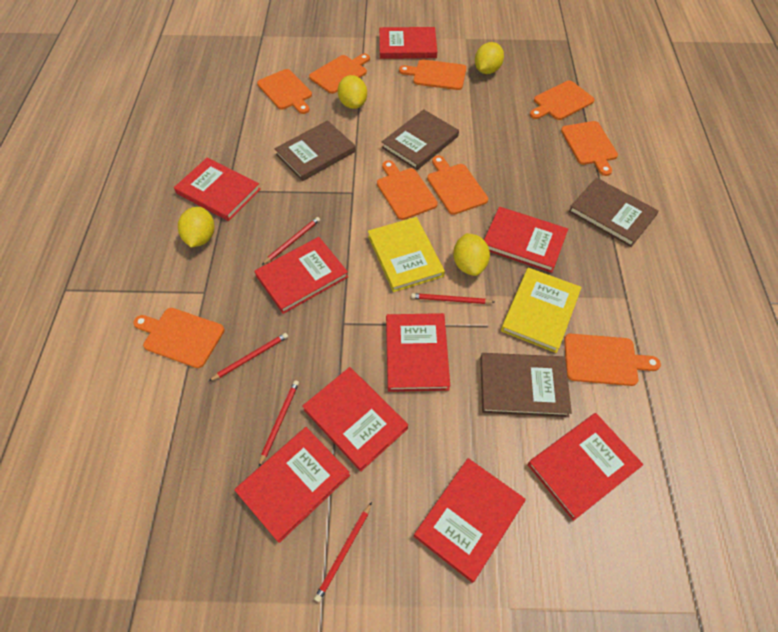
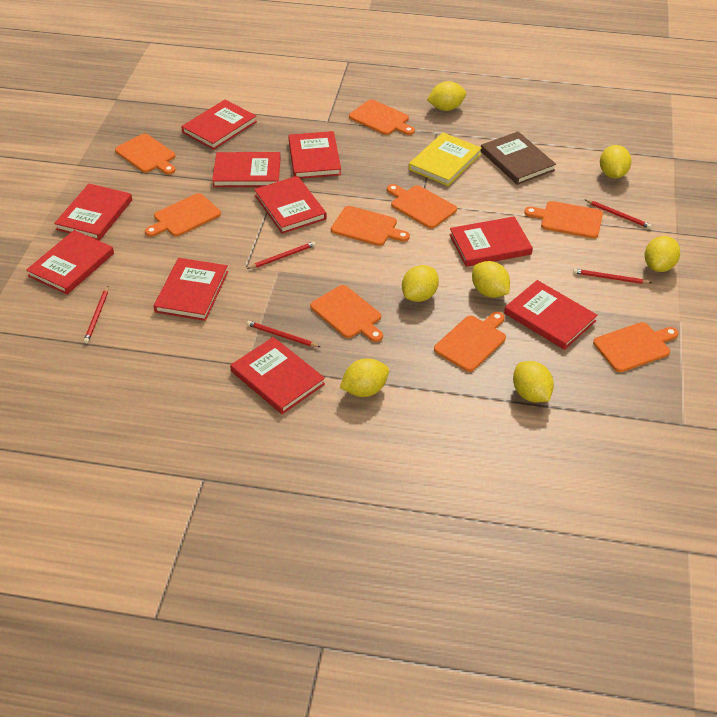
brown book: [274,120,356,181] [382,109,459,170] [480,353,572,417] [568,178,659,247] = 4 -> [480,131,556,185] = 1
red book: [174,157,261,221] [234,427,350,543] [254,237,348,314] [303,367,408,472] [379,27,437,59] [386,313,450,392] [414,458,525,583] [484,207,568,273] [528,413,644,521] = 9 -> [26,230,114,295] [54,184,132,241] [154,258,228,321] [181,100,257,150] [212,152,281,187] [230,337,325,414] [254,176,327,234] [288,131,341,179] [449,216,533,267] [504,280,597,350] = 10
yellow book: [368,217,445,292] [501,268,582,353] = 2 -> [409,133,482,186] = 1
yellow lemon: [178,207,215,248] [338,75,367,109] [453,233,490,276] [475,42,504,74] = 4 -> [340,358,389,397] [402,265,439,302] [427,81,466,111] [472,261,510,298] [513,361,554,403] [600,145,632,178] [645,236,680,272] = 7

